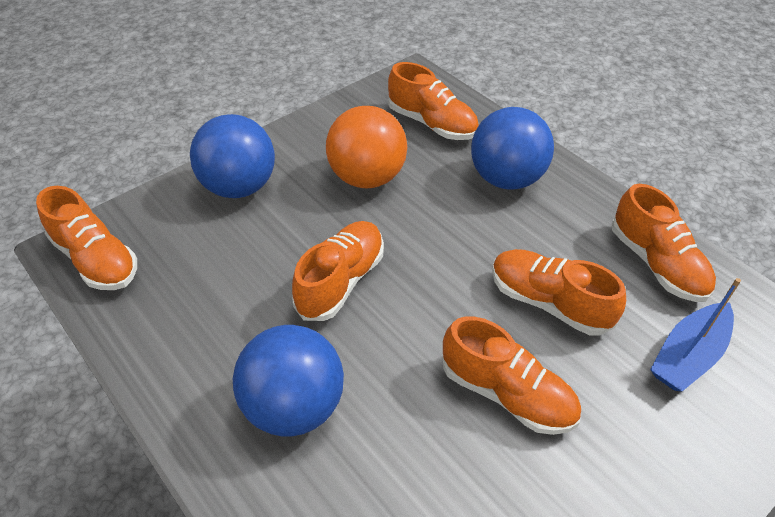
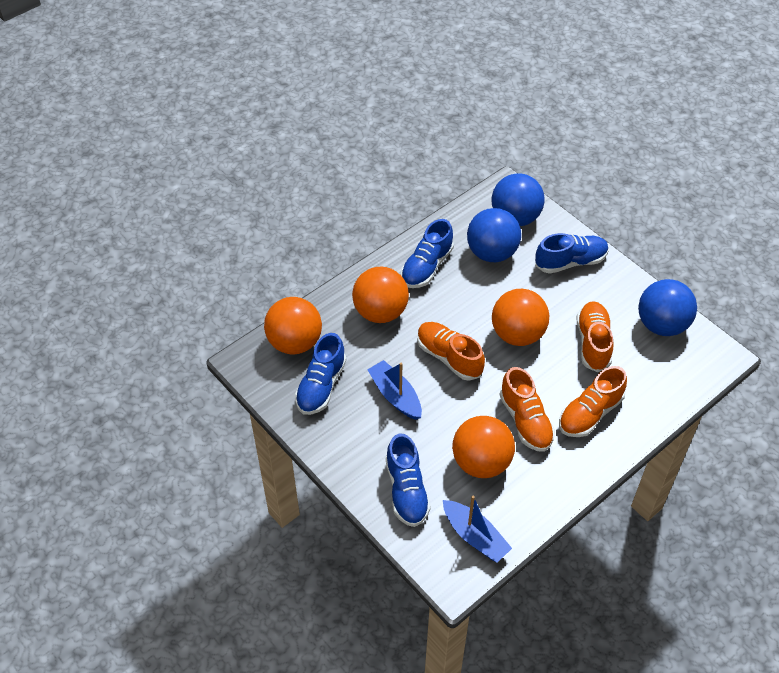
blue boat: [650,278,741,392] = 1 -> [367,360,422,420] [443,496,512,563] = 2
blue shoe: none = 0 -> [295,333,346,415] [385,434,431,527] [401,219,454,288] [535,233,609,274] = 4
orange ball: [326,106,407,188] = 1 -> [264,297,322,354] [352,267,409,323] [452,416,515,478] [492,289,549,346] = 4
orange shoe: [36,186,137,290] [292,221,384,321] [388,62,479,140] [443,316,581,435] [492,249,626,336] [612,184,716,302] = 6 -> [417,322,485,381] [499,367,555,452] [559,366,627,437] [577,301,613,372] = 4

